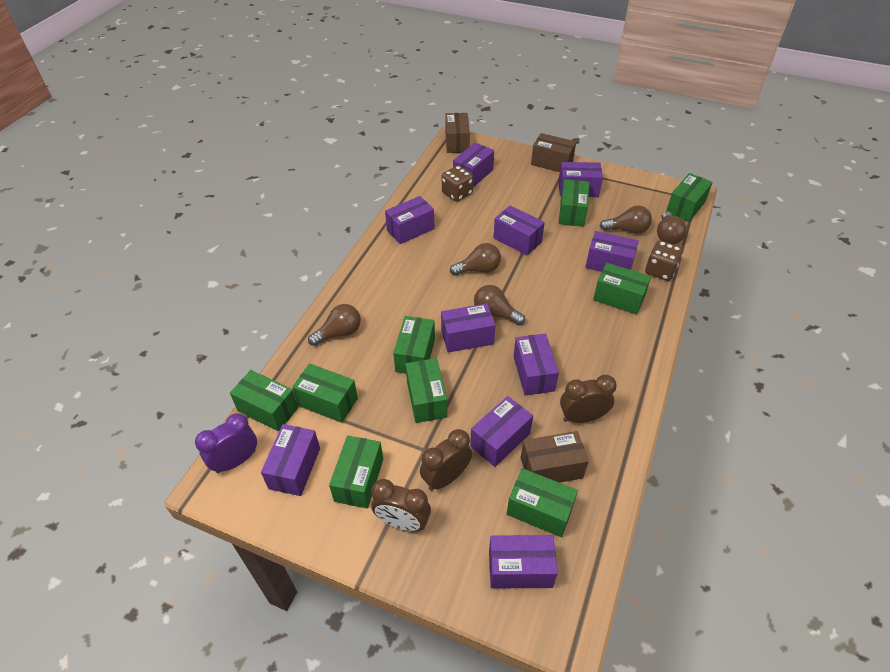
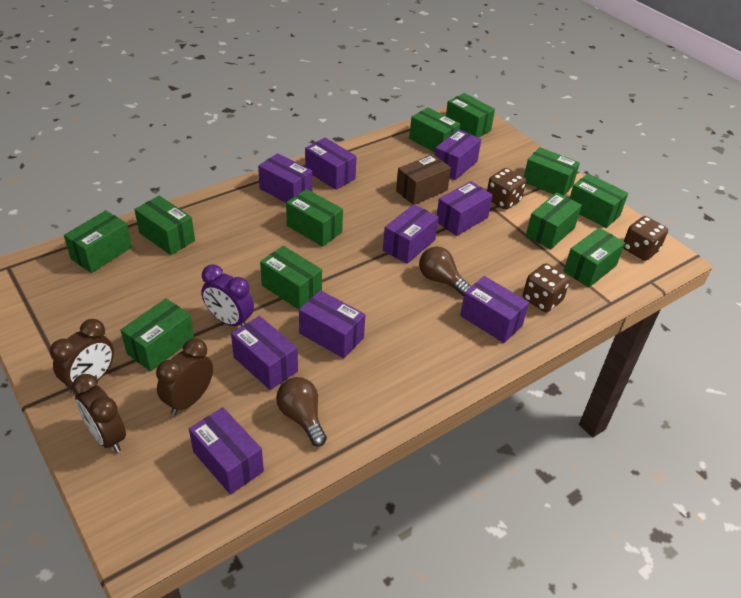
brown box: [445,113,470,153] [521,431,589,483] [531,133,576,172] = 3 -> [396,154,451,204] = 1
brown dice: [442,165,473,202] [645,240,683,281] = 2 -> [487,168,526,210] [523,263,570,312] [624,216,668,261] = 3
brown light bulb: [308,304,361,346] [450,243,501,276] [474,285,525,325] [600,206,652,234] [657,211,687,245] = 5 -> [276,377,327,447] [419,246,472,296] = 2
green box: [230,370,298,432] [292,363,358,423] [329,435,383,509] [393,316,435,374] [405,358,447,423] [507,468,578,537] [559,179,589,227] [593,263,651,315] [666,173,713,222] = 9 -> [64,210,132,273] [121,298,194,371] [134,196,195,255] [260,246,322,310] [286,189,343,247] [409,107,460,152] [446,93,495,138] [524,147,580,196] [526,192,582,249] [564,228,625,287] [570,173,628,228] = 11
purple box: [261,424,320,496] [385,196,435,244] [441,303,495,353] [453,142,494,187] [470,396,533,467] [489,535,558,589] [493,205,545,256] [513,334,559,396] [558,162,603,197] [586,231,639,272] = 10 -> [189,407,264,495] [231,316,298,390] [258,153,312,203] [299,290,365,358] [305,138,357,190] [383,204,439,264] [435,130,481,180] [437,181,493,236] [460,276,529,343] = 9

